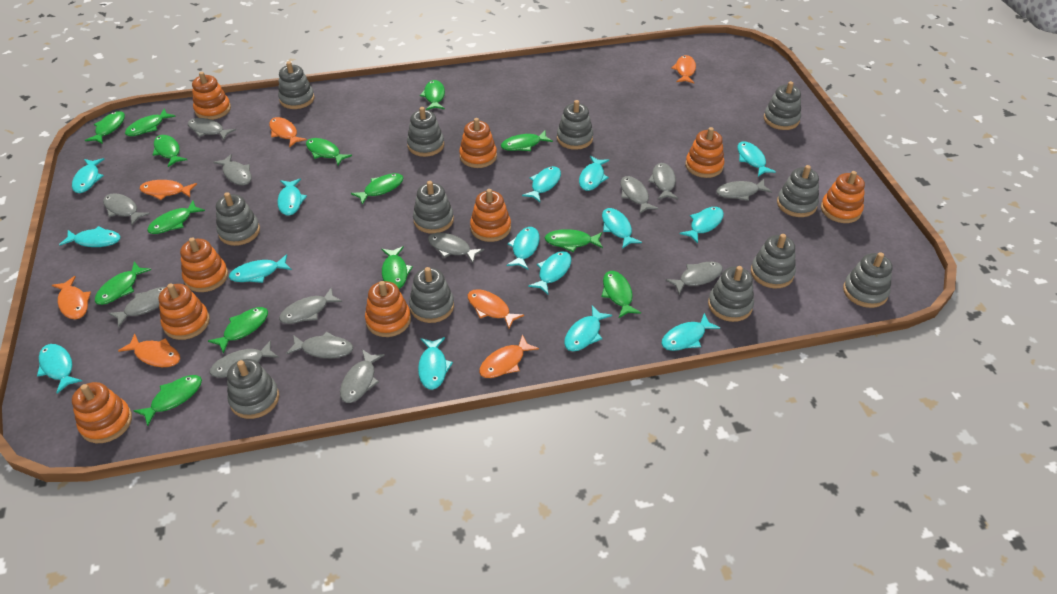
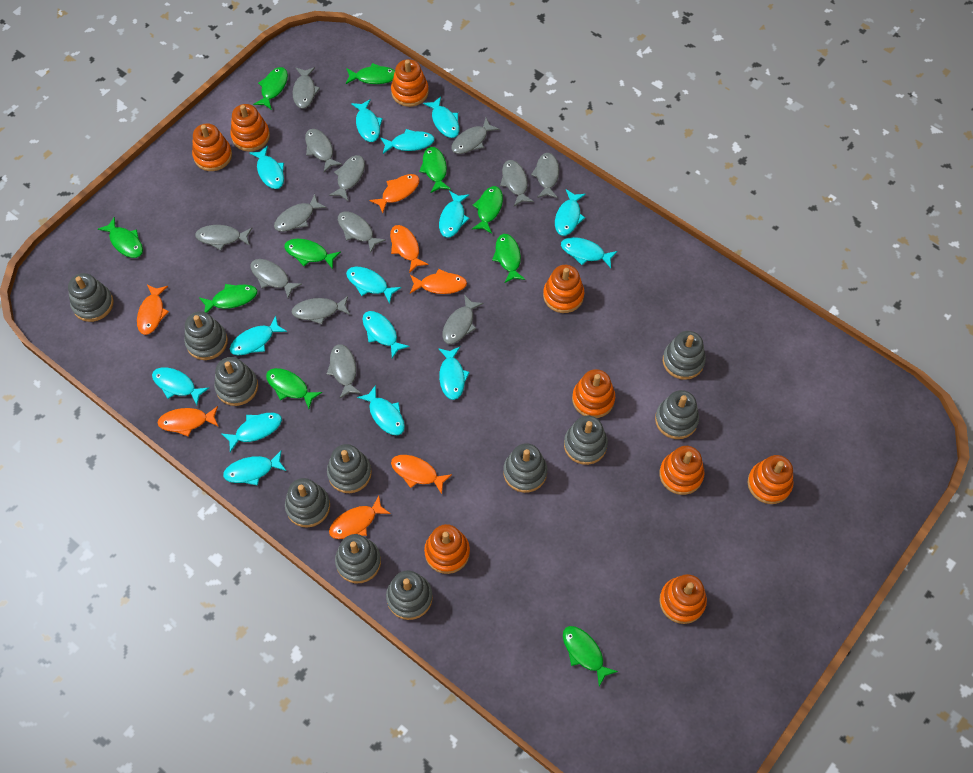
green fish: [85,111,125,144] [95,262,151,305] [125,109,176,136] [134,375,202,426] [147,201,205,234] [153,135,187,167] [208,307,268,354] [306,138,352,165] [351,173,404,205] [382,246,413,289] [420,80,445,110] [501,131,553,151] [545,229,603,252] [602,271,641,318] = 14 -> [98,217,143,258] [199,284,257,313] [253,67,288,110] [266,368,322,409] [284,239,341,269] [346,63,395,84] [419,147,451,193] [472,186,503,234] [492,234,525,283] [563,626,618,687] = 10
grey stacking toy: [216,192,260,246] [227,359,279,419] [278,61,315,109] [407,107,444,157] [409,267,454,323] [413,181,454,234] [557,100,593,150] [708,266,754,322] [751,234,796,288] [764,81,801,130] [777,165,819,217] [843,252,892,308] = 12 -> [68,273,113,322] [184,311,228,360] [214,357,258,406] [285,478,330,528] [327,444,372,493] [335,534,381,583] [386,570,433,620] [503,443,547,493] [564,416,608,465] [655,390,699,439] [663,331,706,380] = 11

